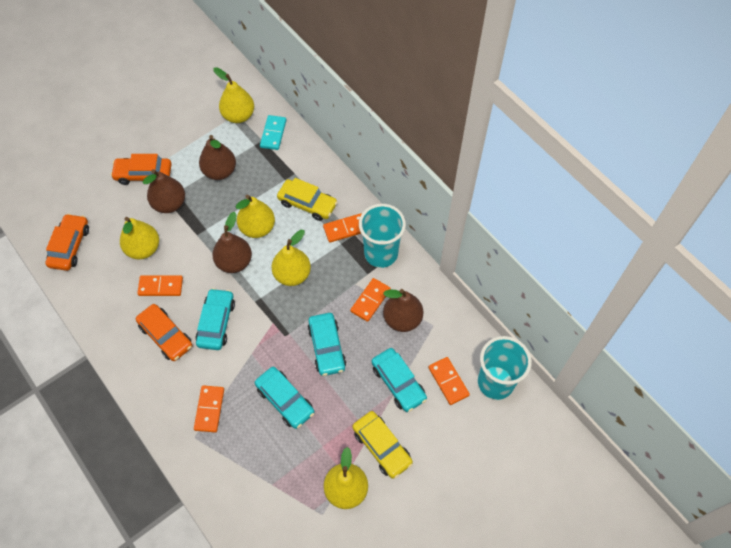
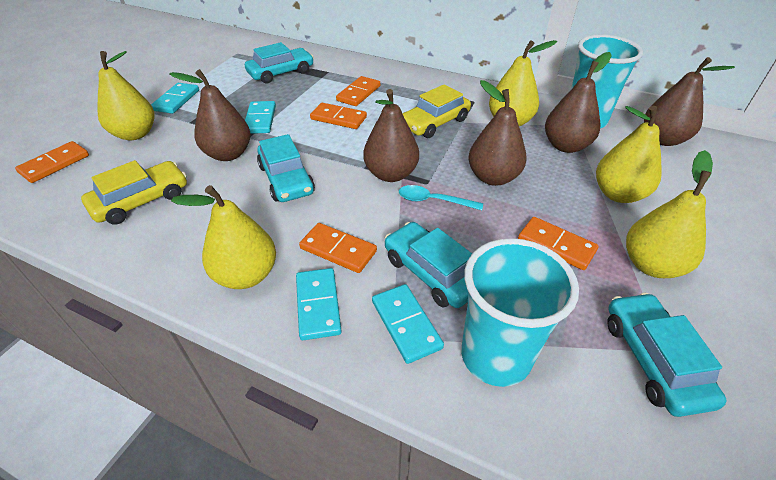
brown pear: [143,169,185,213] [199,135,236,180] [212,212,252,273] [383,289,423,332] = 4 -> [169,69,250,161] [363,89,419,182] [468,80,527,186] [545,52,612,153] [644,57,735,146] = 5
orange car: [45,214,89,271] [111,154,172,185] [136,304,192,361] = 3 -> none = 0
turquoise domino: [260,115,286,150] = 1 -> [151,83,199,114] [245,101,276,134] [296,268,342,340] [372,284,444,364] = 4
turquoise spoon: none = 0 -> [399,185,483,210] = 1

